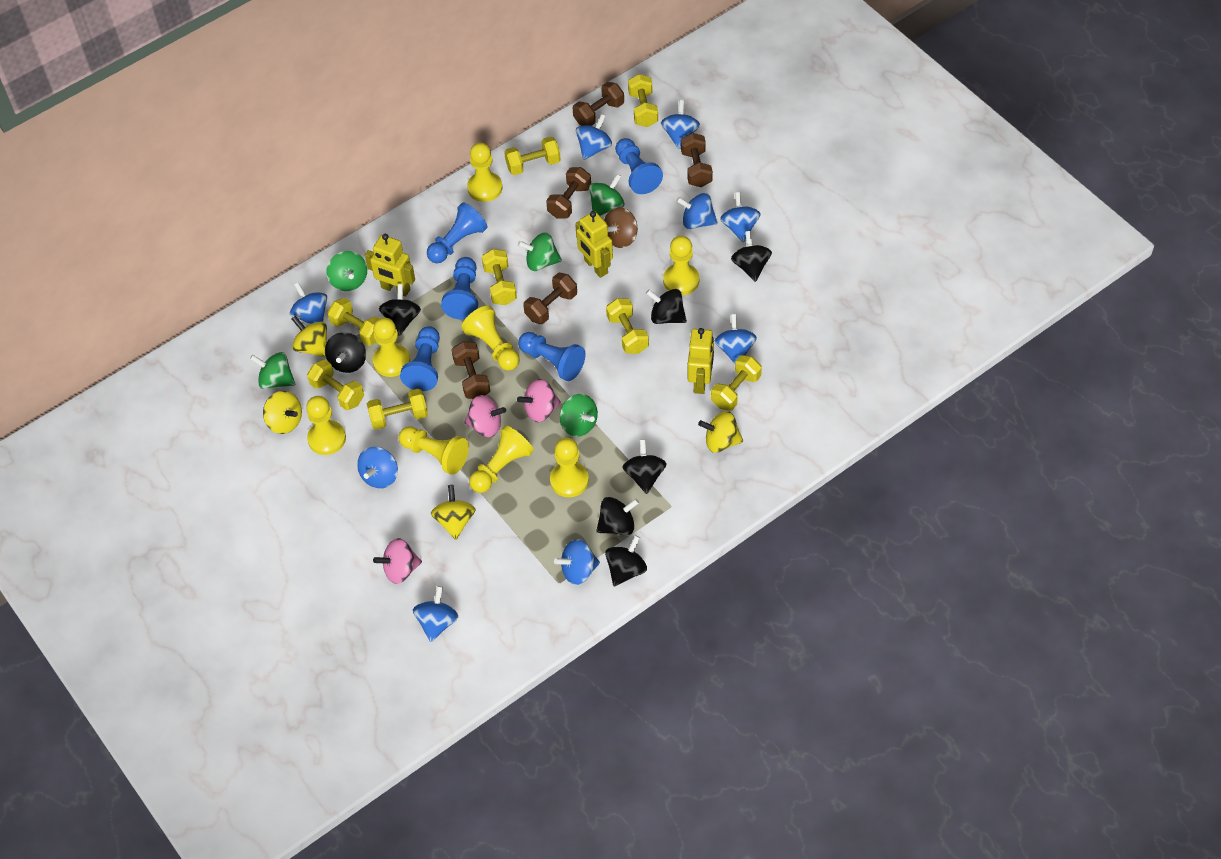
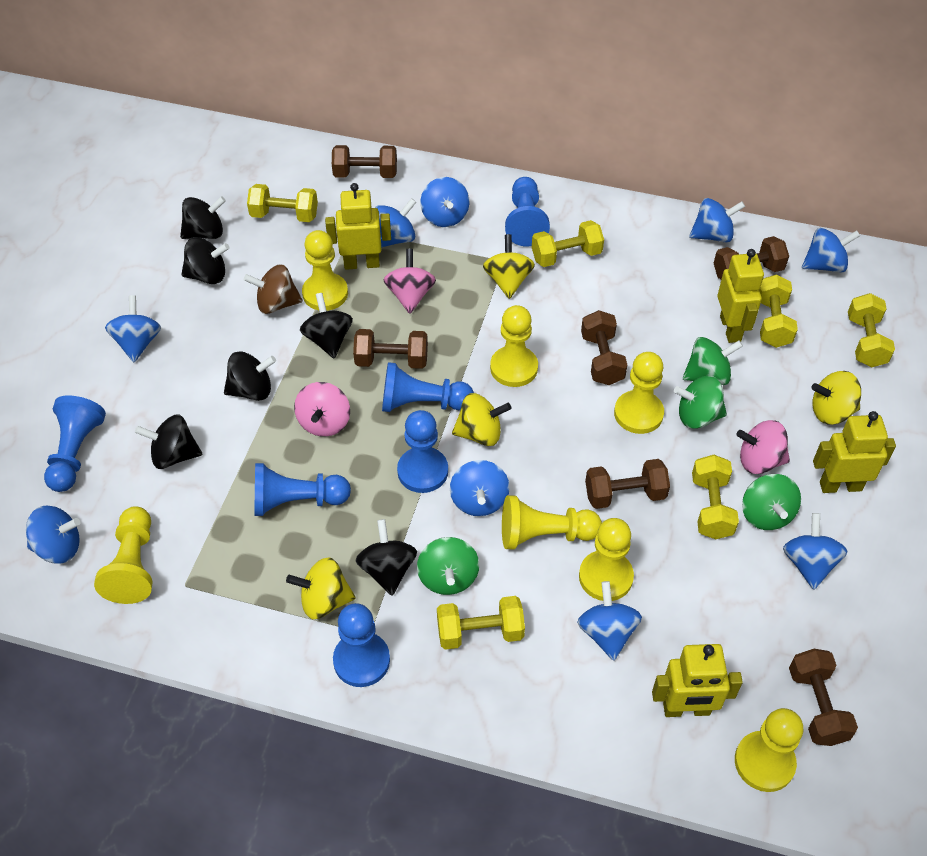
black spinning top: [325,332,366,373] [379,284,421,336] [596,497,639,535] [605,535,647,586] [622,439,666,494] [646,289,687,324] [731,231,772,282] = 7 -> [135,414,203,469] [180,196,226,239] [181,237,230,284] [224,351,276,401] [300,293,353,358] [355,519,417,596] = 6
blue pawn: [400,326,440,391] [427,202,487,263] [441,257,478,320] [518,332,585,381] [615,138,663,194] = 5 -> [44,395,106,492] [254,463,351,516] [333,603,390,687] [382,362,474,412] [397,410,448,493] [505,177,550,246] = 6
brown dumbbell: [451,341,490,399] [523,273,577,324] [546,167,591,219] [573,82,624,126] [681,133,713,187] = 5 -> [332,145,397,178] [353,329,428,369] [581,310,627,385] [585,459,670,509] [714,236,789,279] [789,649,858,746] = 6
green spinning top: [250,352,295,389] [326,251,367,291] [518,232,562,271] [560,394,598,437] [589,174,625,216] = 5 -> [417,537,479,595] [674,376,727,429] [683,337,743,385] [742,474,801,530] = 4
yellow dumbbell: [307,360,364,410] [327,298,379,346] [367,388,428,430] [482,249,517,305] [504,137,561,175] [606,298,649,354] [628,74,658,127] [711,355,762,411] = 8 -> [247,184,318,222] [437,596,525,650] [532,220,604,267] [692,455,739,539] [759,275,798,348] [848,293,895,367] = 6
yellow pawn: [306,396,346,455] [373,318,410,377] [399,426,469,475] [461,306,519,371] [467,143,502,202] [469,425,534,493] [550,438,589,497] [663,236,699,295] = 8 -> [94,506,153,604] [302,230,348,311] [490,305,538,387] [502,495,602,549] [579,518,634,601] [614,352,664,434] [735,708,803,792] = 7
yellow robot: [365,234,415,297] [575,211,613,278] [688,328,714,394] = 3 -> [325,183,391,270] [652,644,743,717] [718,249,764,343] [813,411,896,493] = 4

